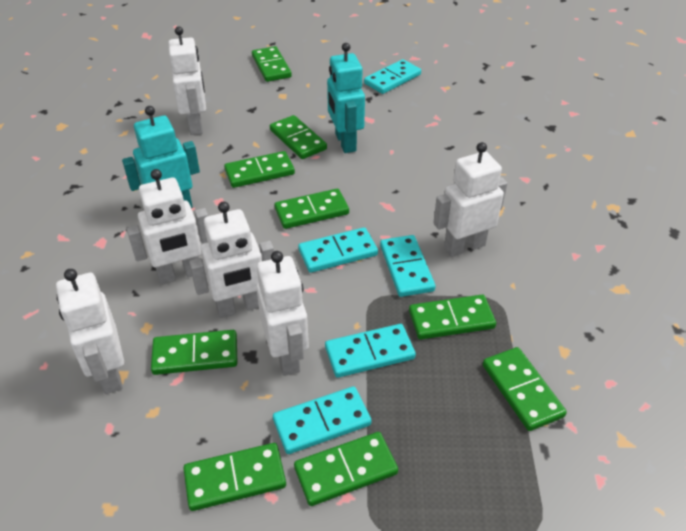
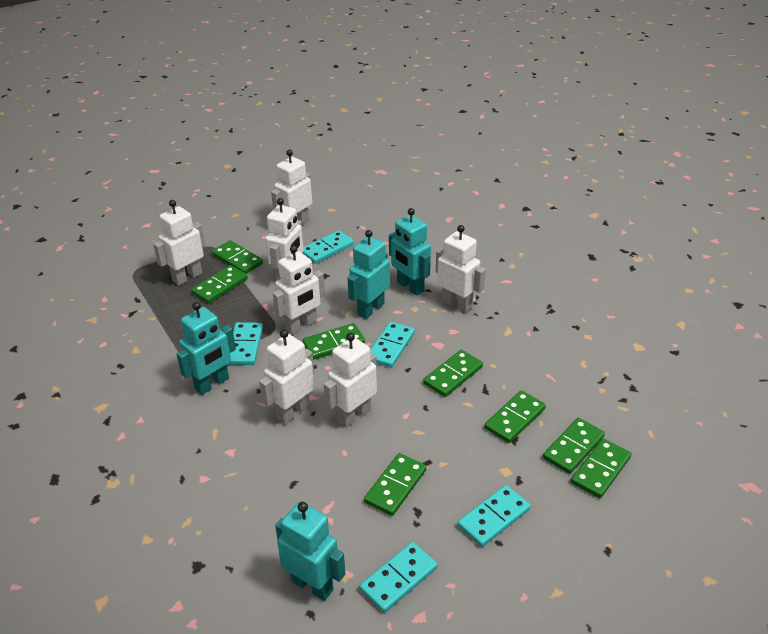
green domino: [151,330,237,375] [183,443,286,511] [224,151,295,188] [252,46,292,82] [270,115,327,159] [275,189,349,229] [294,432,398,506] [409,295,496,339] [483,347,567,431] = 9 -> [191,265,248,304] [212,240,263,274] [303,323,365,360] [364,453,426,516] [423,350,483,397] [484,390,546,443] [543,418,605,474] [571,439,631,498] = 8
turquoise robot: [122,106,200,208] [327,43,365,153] = 2 -> [177,302,236,395] [275,502,345,601] [348,230,390,319] [389,208,431,296] = 4
white robot: [56,269,124,394] [127,169,208,285] [168,26,206,135] [189,201,274,318] [256,251,309,376] [433,142,507,257] = 6 -> [153,200,205,286] [259,329,314,424] [266,198,304,281] [271,150,313,224] [273,245,325,335] [324,333,377,428] [436,225,486,313] = 7

